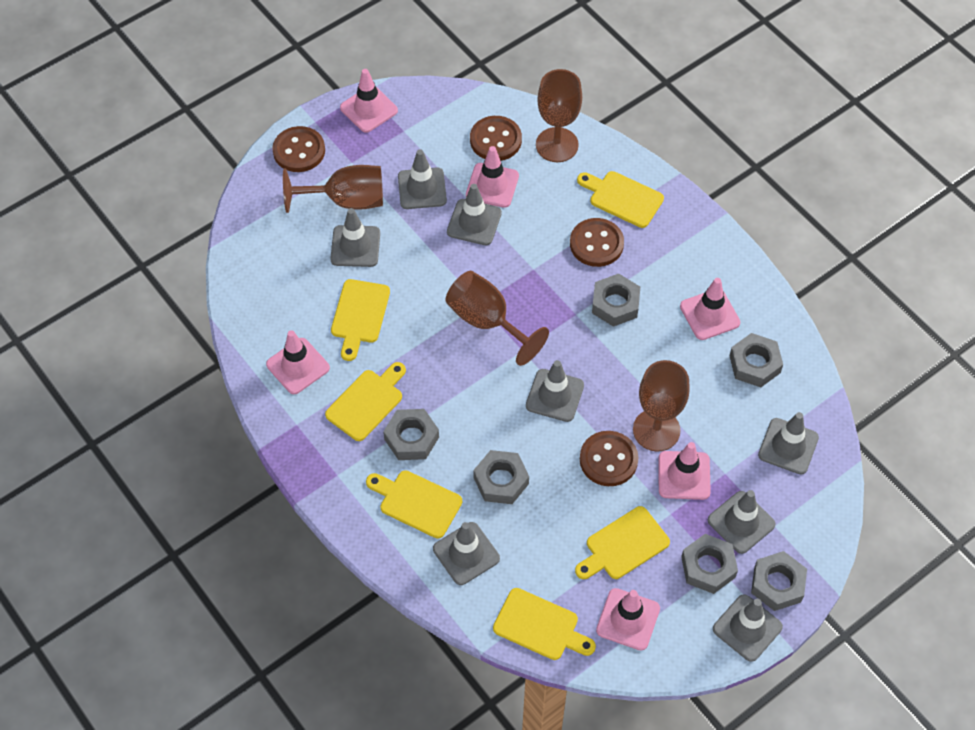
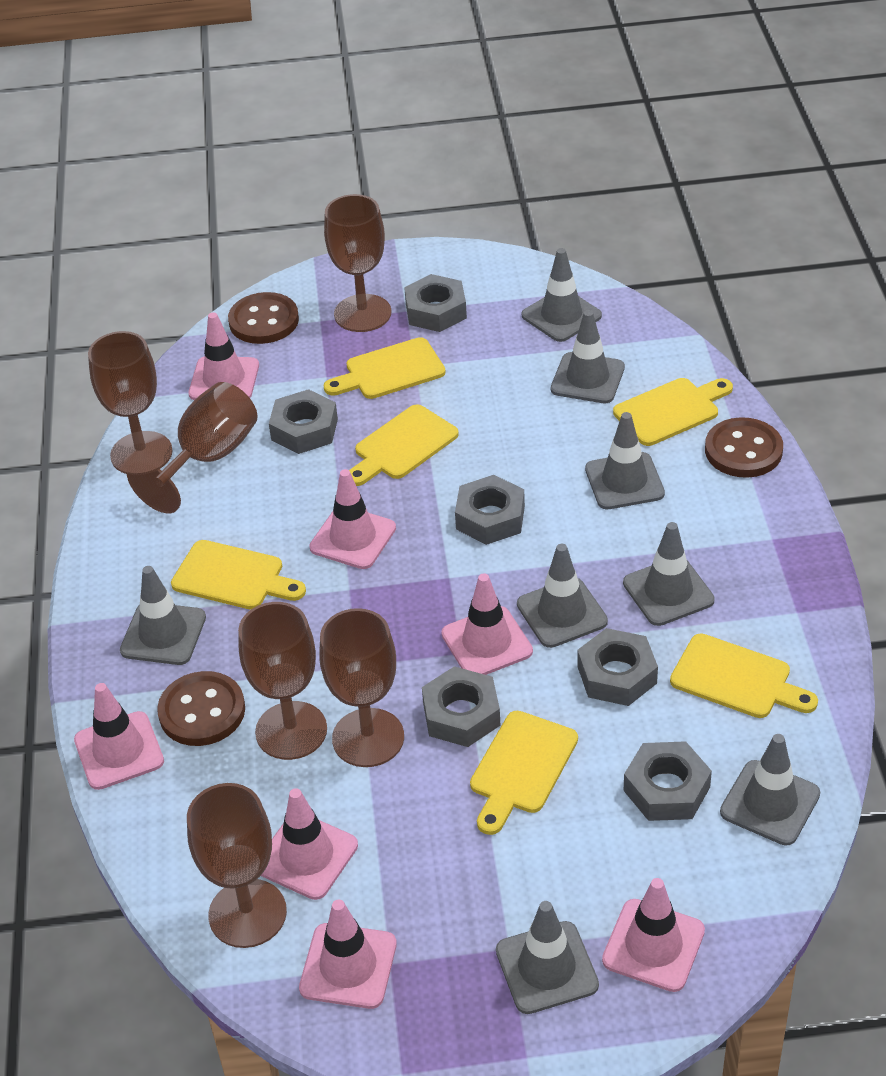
brown button: [272,126,325,172] [470,116,522,161] [570,218,624,267] [580,431,638,486] = 4 -> [157,671,245,746] [228,292,299,344] [705,417,783,478] = 3
brown goblet: [283,165,383,213] [446,271,549,366] [536,69,582,162] [633,360,690,451] = 4 -> [88,331,173,474] [127,382,257,513] [187,783,287,948] [238,602,327,760] [320,608,404,767] [324,194,391,332] = 6
pink traffic cone: [266,330,330,394] [340,69,398,133] [466,146,519,208] [596,588,660,651] [658,442,711,500] [680,278,740,340] = 6 -> [74,683,164,790] [189,312,259,400] [261,788,358,900] [299,900,397,1009] [309,469,396,569] [441,573,533,675] [602,878,705,992] = 7

